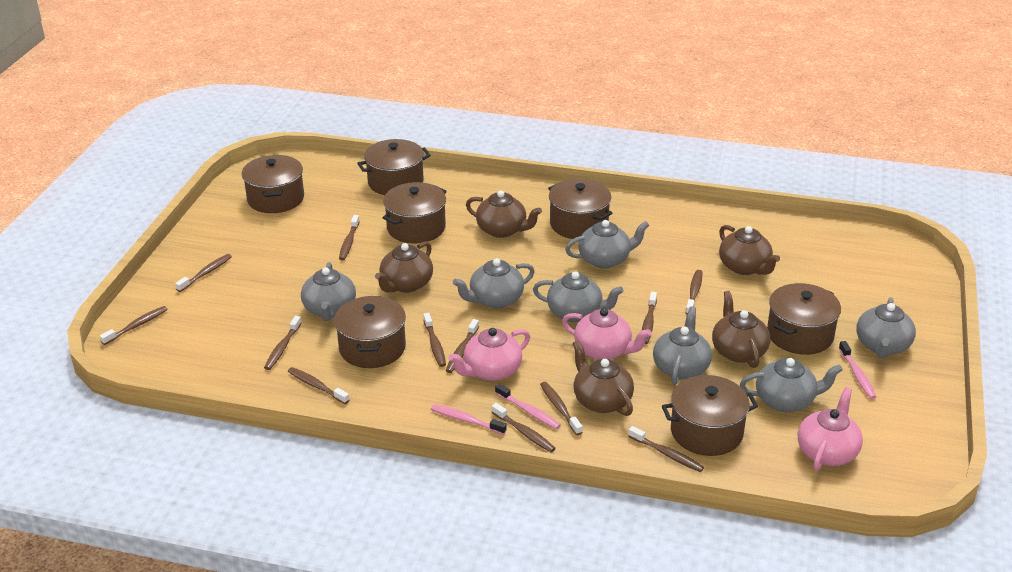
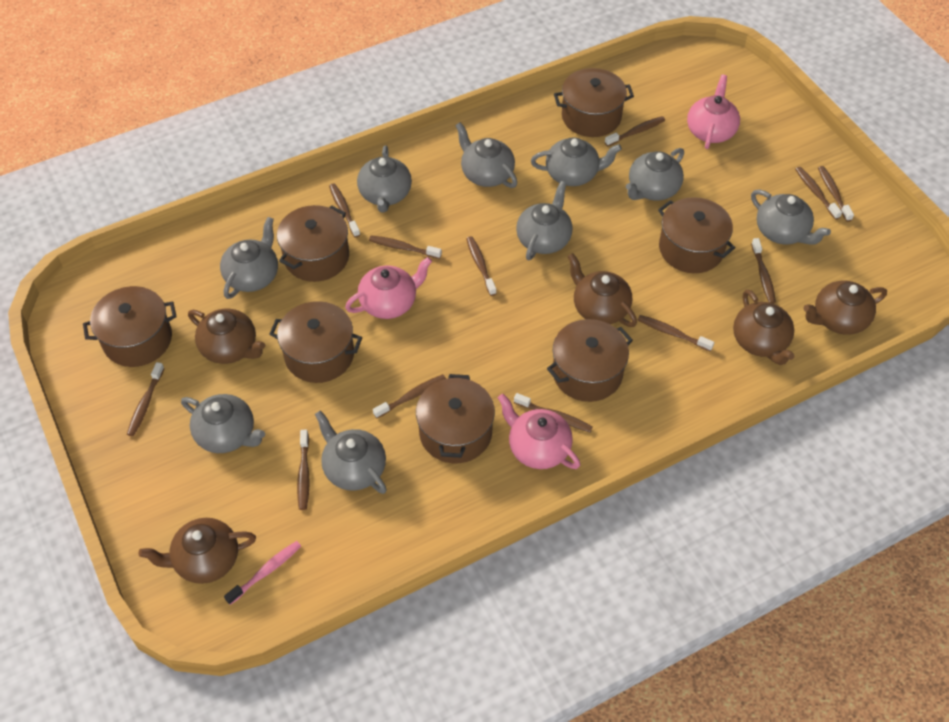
grey teapot: [301,262,356,321] [453,258,535,309] [533,271,624,322] [565,220,649,269] [653,307,712,385] [740,358,843,412] [856,297,916,358] = 7 -> [181,394,265,453] [220,217,278,299] [315,410,387,494] [357,146,412,213] [455,122,517,188] [516,181,573,260] [531,137,622,186] [626,148,684,201] [751,189,831,245] = 9
pink toothbrush: [431,404,507,435] [495,383,561,429] [839,341,876,399] = 3 -> [224,541,301,605] = 1

